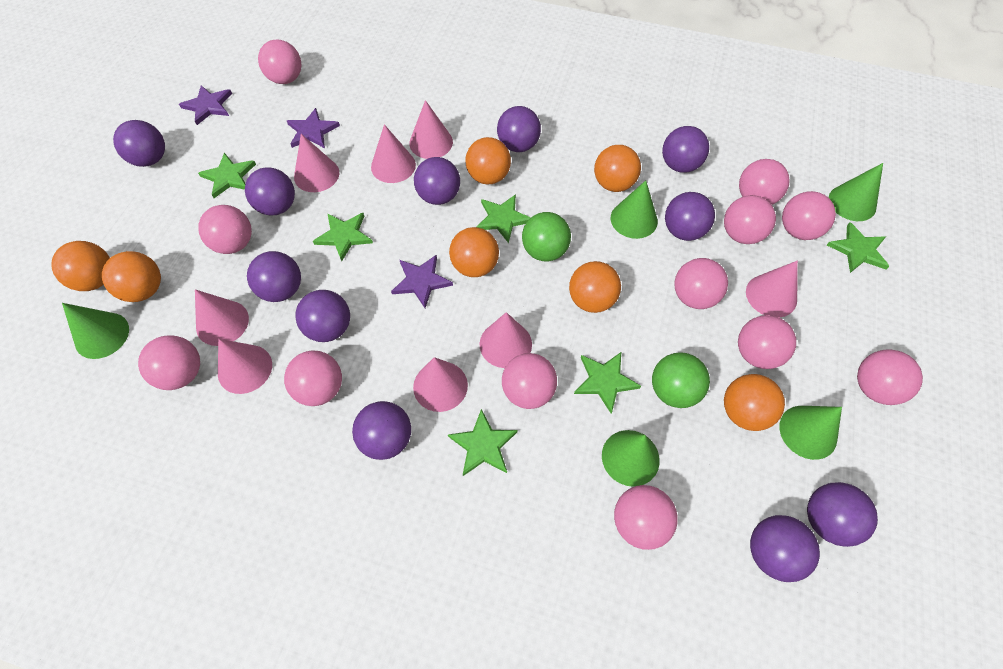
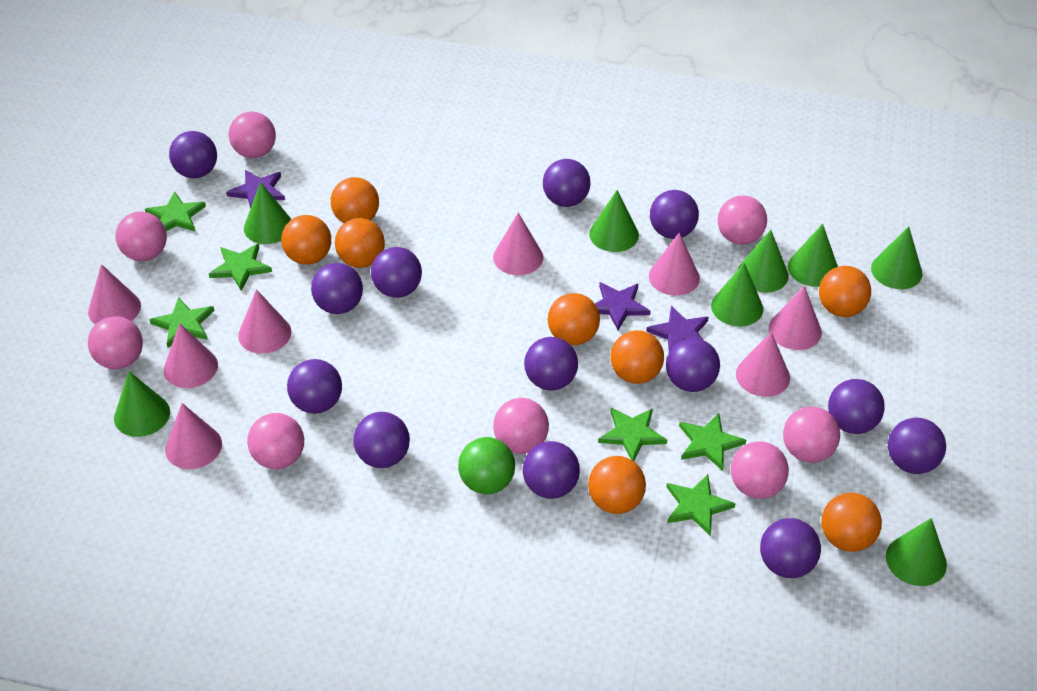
green ball: [522,212,571,262] [652,352,710,408] = 2 -> [458,437,515,494] = 1
green cone: [62,303,129,359] [602,430,660,487] [611,180,658,239] [779,406,842,460] [829,163,883,221] = 5 -> [114,371,170,437] [244,182,292,244] [589,190,639,252] [711,263,763,327] [738,230,789,293] [788,224,838,287] [871,226,922,289] [886,518,947,586] = 8
orange ball: [51,241,110,291] [102,251,161,302] [449,227,499,277] [465,137,511,184] [569,261,621,313] [594,145,641,192] [724,374,785,431] = 7 -> [281,215,331,265] [331,177,379,223] [335,218,385,268] [548,293,600,345] [588,456,646,514] [610,330,664,384] [819,266,871,317] [821,493,882,552] = 8
pink ball: [138,335,200,390] [198,205,252,254] [258,40,302,84] [284,351,342,406] [502,353,557,409] [614,485,678,550] [674,258,728,309] [724,195,776,244] [738,315,796,369] [739,159,790,205] [782,191,836,240] [857,349,923,405] = 12 -> [88,316,143,369] [115,212,167,261] [229,112,276,158] [247,413,304,469] [493,398,549,454] [718,195,767,245] [731,441,789,499] [783,407,840,463] = 8
purple ball: [113,120,165,167] [245,167,295,216] [247,251,301,302] [295,290,350,342] [352,401,411,460] [414,157,460,205] [497,106,541,152] [662,126,709,173] [665,192,715,241] [750,515,820,582] [807,482,878,547] = 11 -> [169,131,217,178] [287,359,342,414] [311,263,363,314] [353,412,410,468] [371,247,422,298] [523,441,580,499] [524,337,578,391] [543,159,590,207] [650,190,699,239] [666,338,720,392] [760,518,821,578] [828,379,885,434] [888,418,946,474] = 13

